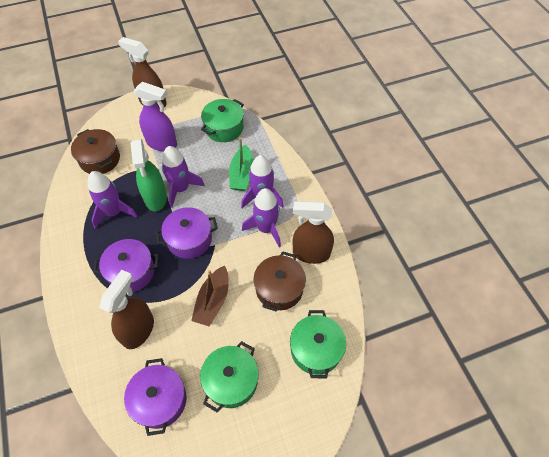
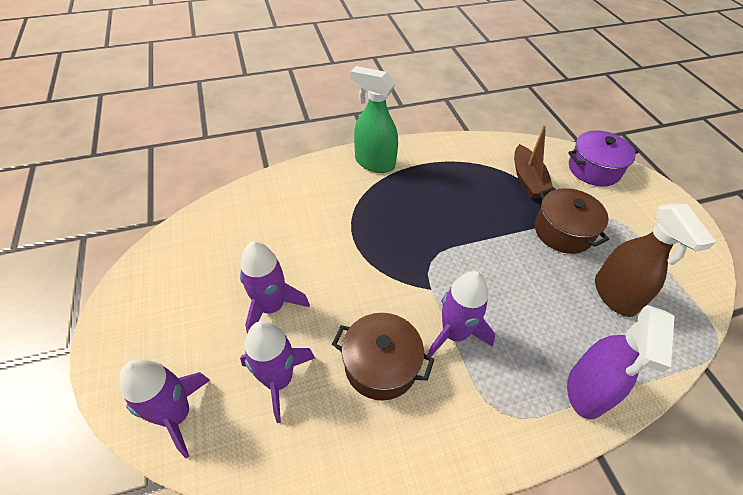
brown spray bottle: [99,270,154,349] [118,37,167,108] [293,201,334,264] = 3 -> [595,204,716,317] = 1
green boat: [229,138,254,191] = 1 -> none = 0
green pot: [200,341,259,412] [201,99,244,142] [290,310,346,378] = 3 -> none = 0
purple pot: [94,239,158,292] [124,358,186,436] [156,207,218,259] = 3 -> [568,130,639,187] = 1

